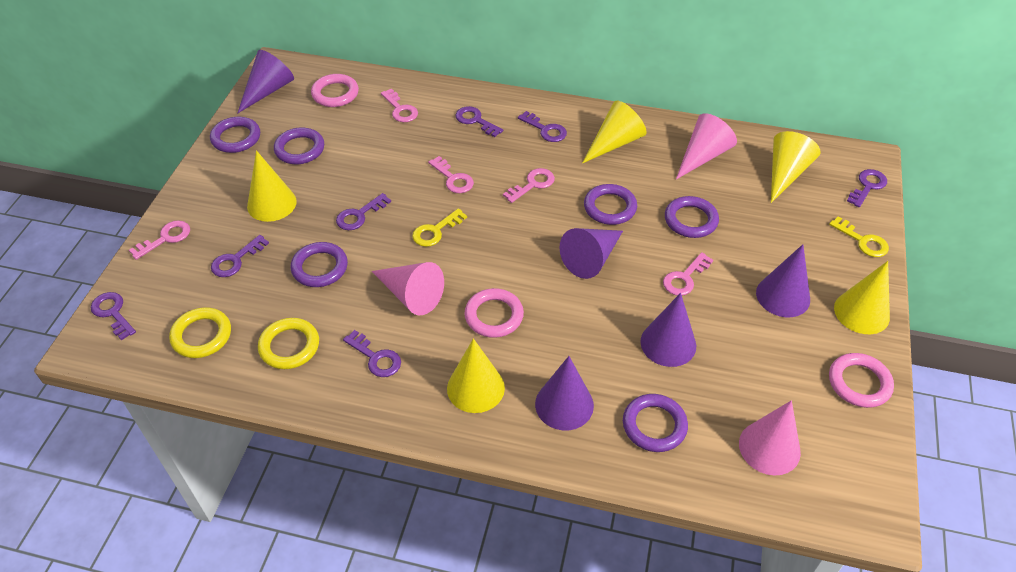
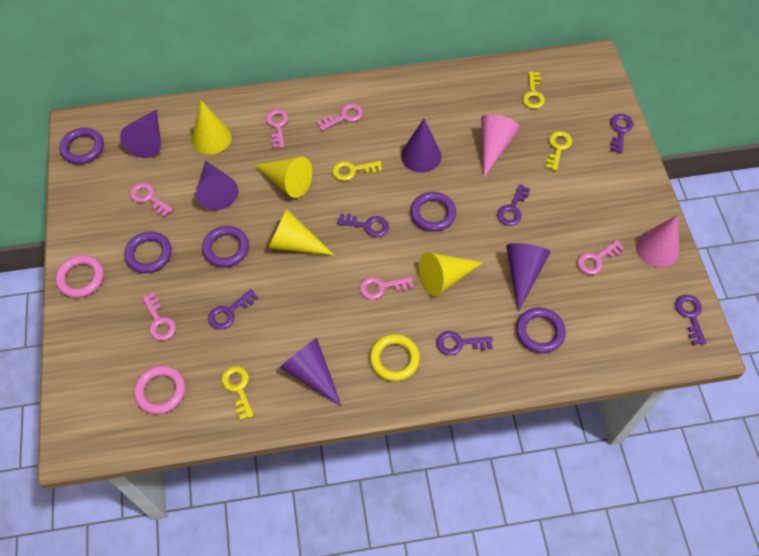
pink cone: [372,262,444,315] [676,113,737,179] [739,400,801,476] = 3 -> [481,114,520,177] [636,215,679,268] = 2
pink key: [129,220,190,260] [381,89,418,122] [428,156,474,193] [503,168,555,203] [663,252,713,295] = 5 -> [130,182,173,217] [142,293,176,341] [266,109,289,148] [317,103,363,131] [359,277,414,300] [577,240,625,275] = 6
pink ring: [311,74,359,107] [464,288,524,338] [829,353,894,408] = 3 -> [55,255,104,298] [134,365,186,414] = 2
purple key: [91,292,136,340] [211,235,269,277] [336,193,391,230] [343,330,401,377] [455,106,503,137] [518,111,567,142] [847,169,887,207] = 7 -> [208,289,258,330] [337,213,389,237] [436,331,493,355] [497,184,530,226] [610,114,633,153] [676,295,706,345] = 6
purple ring: [210,117,260,153] [274,127,324,164] [291,242,348,287] [584,184,637,225] [623,394,688,452] [665,196,719,238] = 6 -> [59,128,104,164] [124,231,172,273] [202,226,249,267] [411,192,456,232] [516,308,566,353] = 5
yellow cone: [247,150,297,222] [447,338,505,413] [582,101,647,163] [771,131,821,203] [834,261,890,334] = 5 -> [192,100,232,154] [254,157,312,198] [268,209,334,255] [419,252,484,296] = 4
yellow key: [412,208,467,247] [829,216,889,257] = 2 -> [222,366,254,420] [332,161,382,181] [522,72,545,109] [546,131,572,171] = 4
yellow ring: [169,307,231,358] [258,318,319,369] = 2 -> [370,334,420,381] = 1

